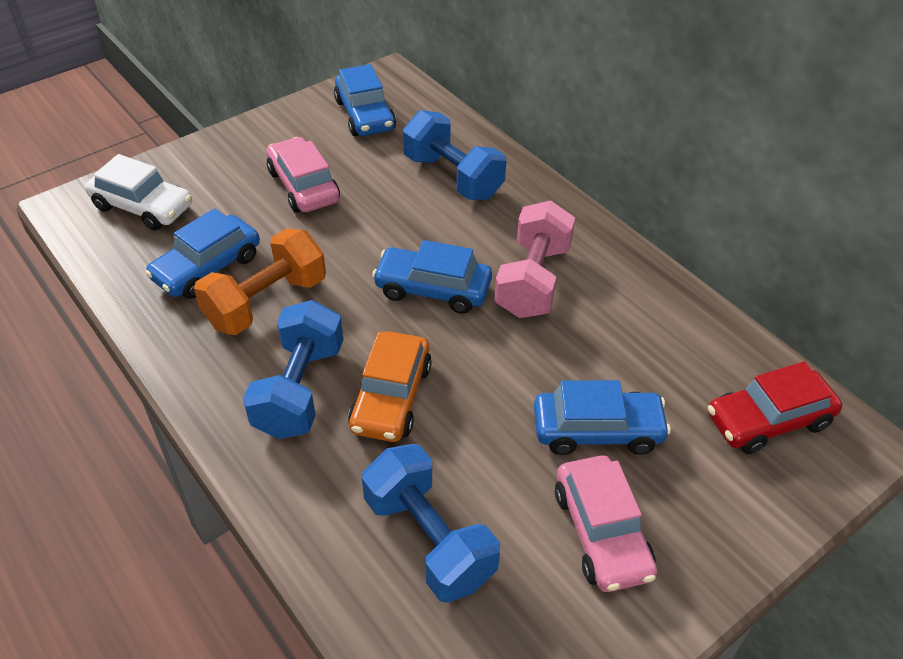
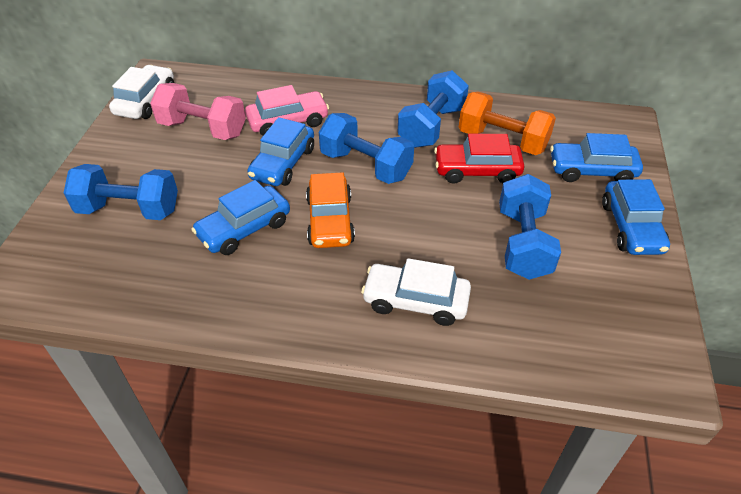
blue dumbbell: [243,300,343,439] [362,444,500,603] [403,110,506,200] = 3 -> [64,164,178,220] [319,113,414,184] [398,70,469,148] [499,174,561,280] = 4
pink car: [266,137,340,213] [555,456,657,592] = 2 -> [245,85,329,136] = 1
white car: [85,154,192,230] = 1 -> [109,65,174,119] [361,258,471,326] = 2

